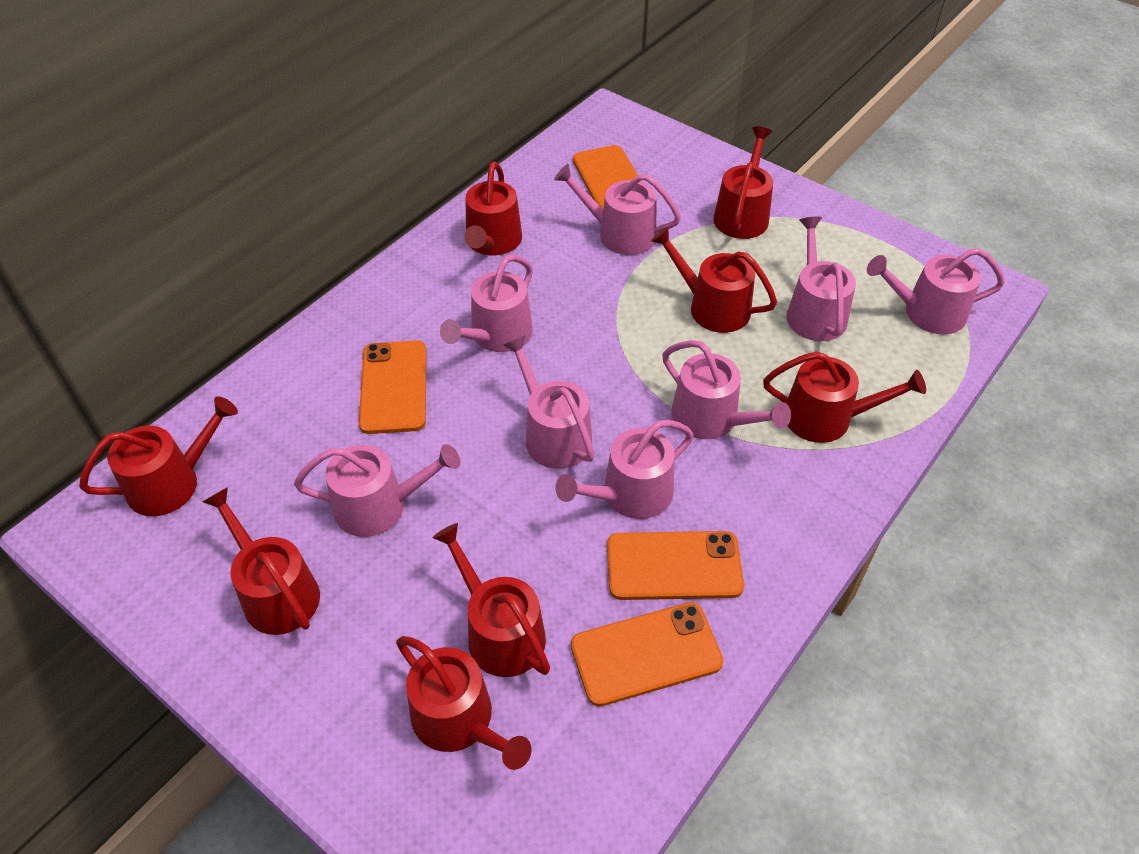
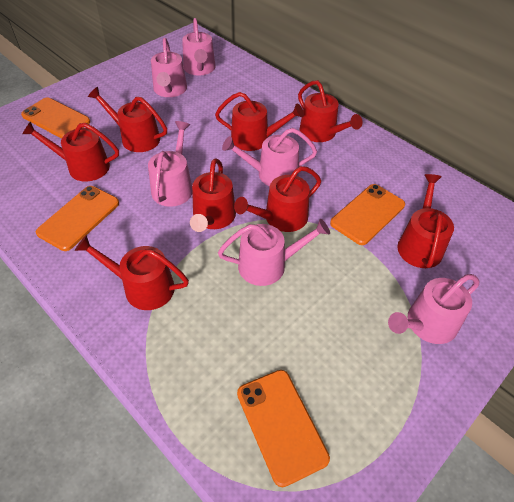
pink watering can: [294,444,460,537] [440,255,533,352] [503,335,594,469] [554,164,681,255] [555,420,694,519] [662,340,791,439] [786,217,856,341] [867,248,1005,334] = 8 -> [148,121,192,207] [151,38,187,97] [182,18,215,76] [218,219,330,286] [222,128,317,186] [388,274,479,344] = 6

